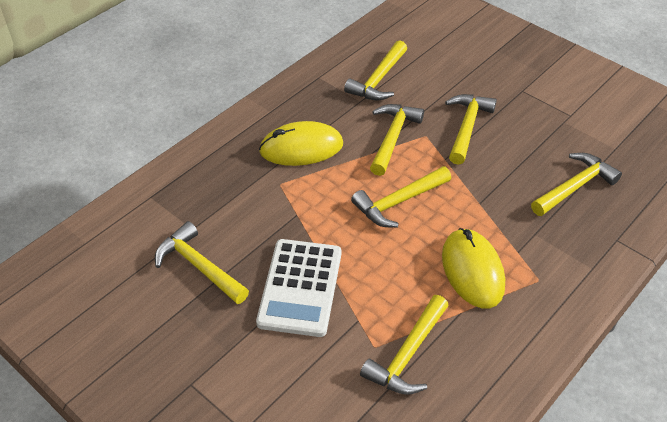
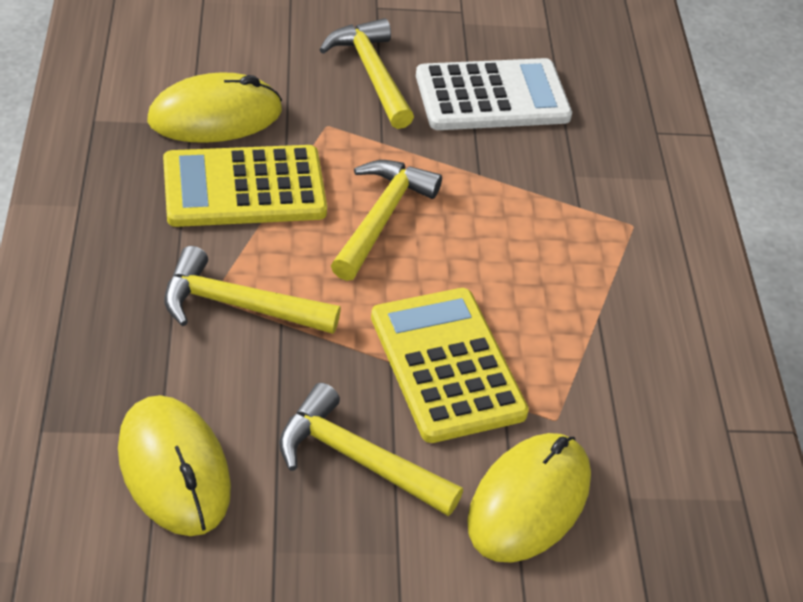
yellow calculator: none = 0 -> [163,145,327,227] [371,288,529,443] = 2
yellow hammer: [155,221,249,304] [344,40,407,100] [351,166,451,227] [360,295,449,395] [370,104,424,176] [445,94,497,165] [531,153,622,216] = 7 -> [164,246,341,334] [279,383,463,516] [320,18,414,129] [331,160,442,281] = 4
yellow mouse: [259,121,343,166] [442,228,505,308] = 2 -> [118,395,231,536] [147,72,282,143] [467,433,591,563] = 3

